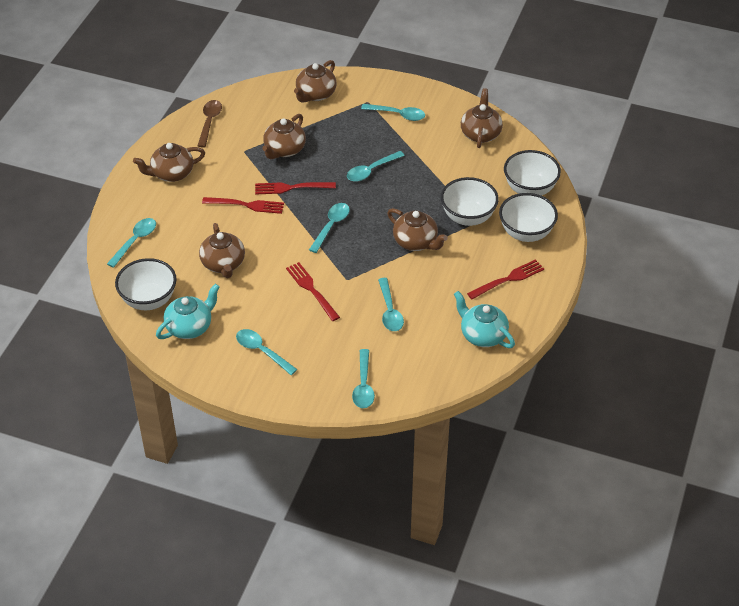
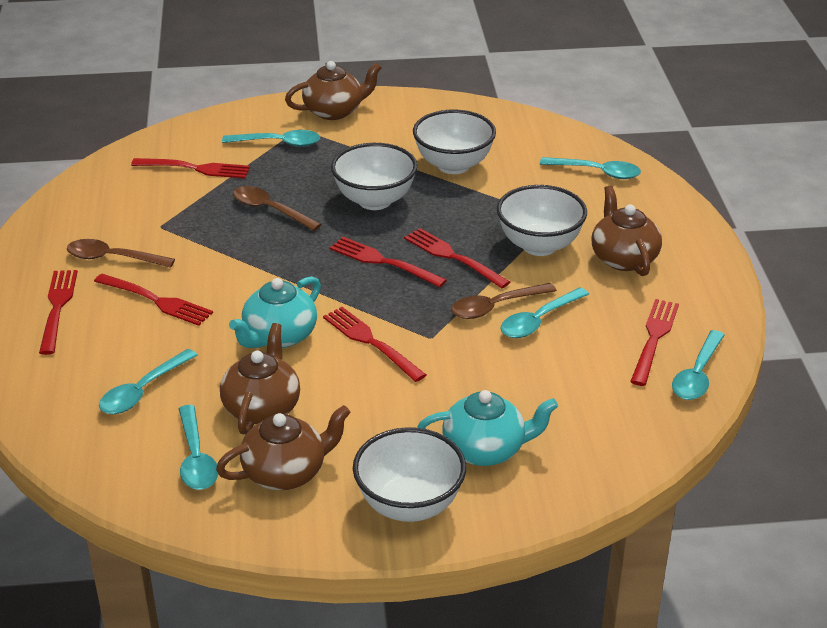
brown spoon: [197,100,222,147] = 1 -> [67,239,175,268] [233,186,321,231] [451,283,557,319] = 3
brown teapot: [133,143,205,182] [199,223,245,278] [262,114,306,160] [294,60,336,103] [387,208,448,251] [461,88,503,148] = 6 -> [216,405,351,490] [220,323,300,434] [285,61,382,120] [592,186,662,276] = 4
red fork: [202,197,284,214] [255,182,336,195] [286,262,340,321] [467,259,544,299] = 4 -> [39,270,78,355] [94,274,213,326] [131,158,250,178] [323,307,426,382] [329,237,447,287] [404,228,510,289] [630,299,679,386] = 7
turquoise spoon: [107,218,156,268] [236,329,297,375] [309,203,350,253] [347,151,405,182] [352,349,375,408] [361,104,425,121] [378,278,404,331] = 7 -> [99,349,198,414] [179,405,218,490] [222,130,320,147] [500,287,589,338] [540,157,641,179] [672,330,725,400] = 6

